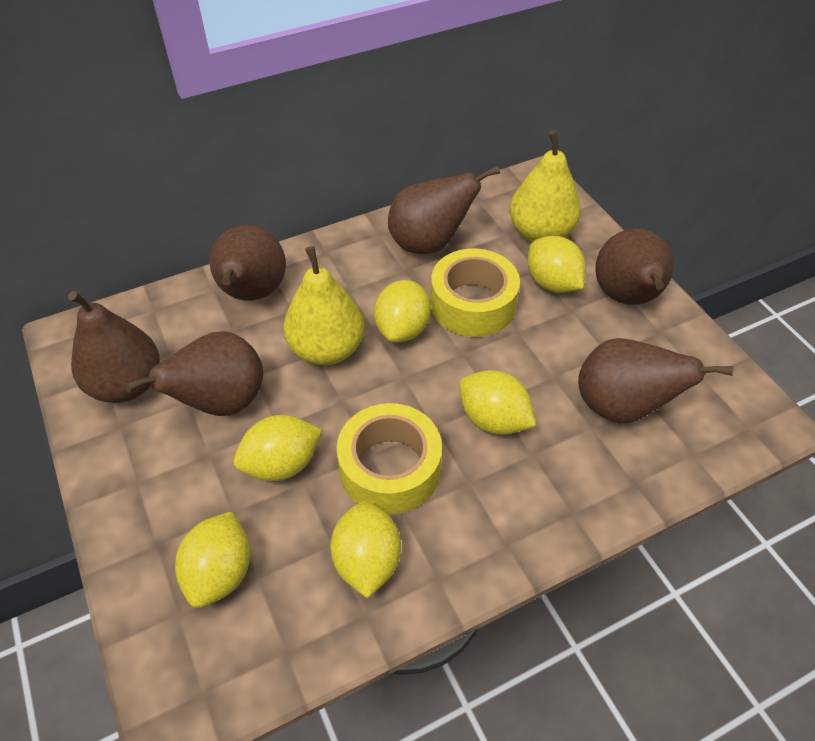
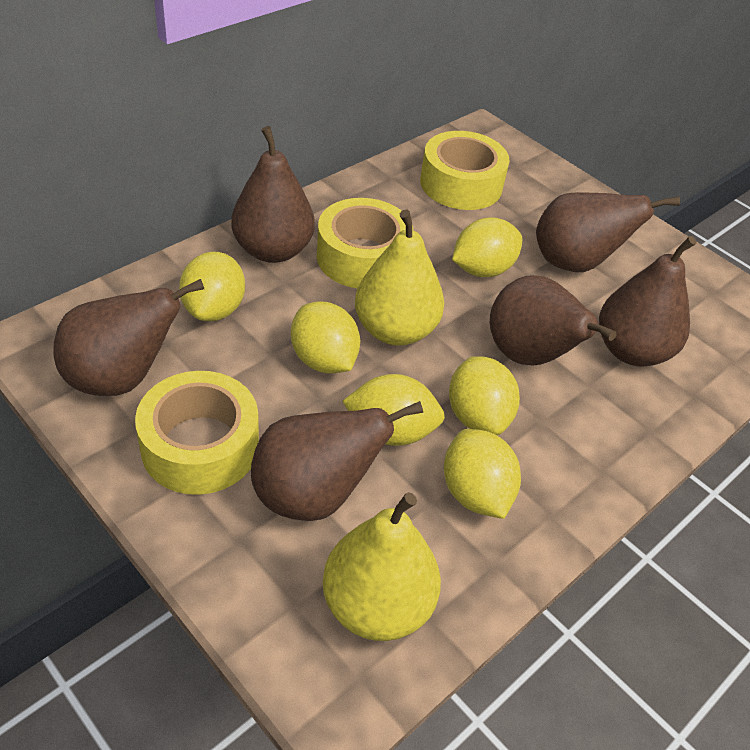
yellow tape: [337,403,442,515] [430,248,520,337] = 2 -> [135,371,259,495] [317,198,413,288] [420,131,510,210] = 3

